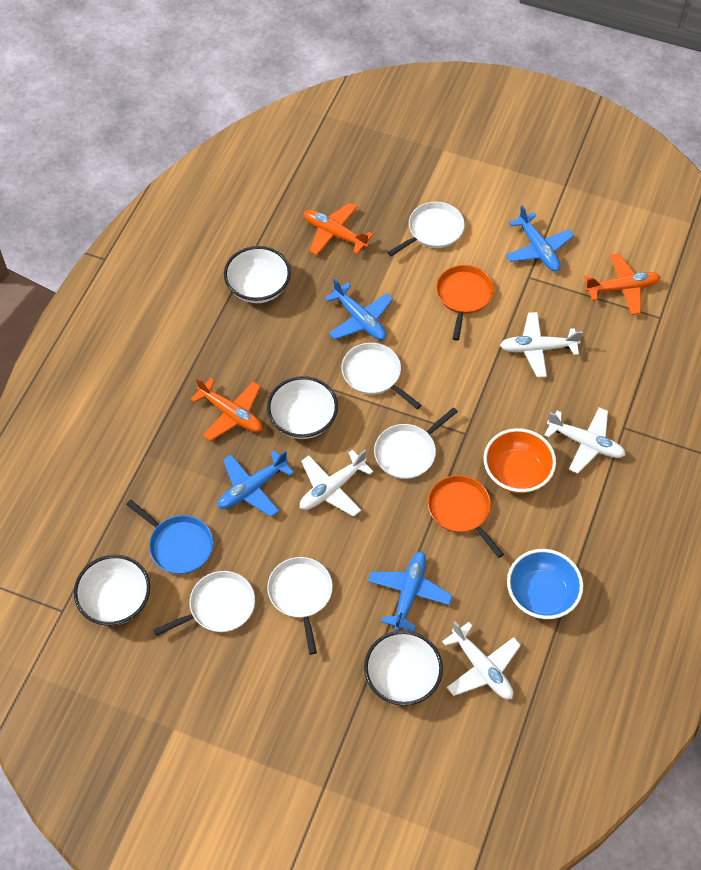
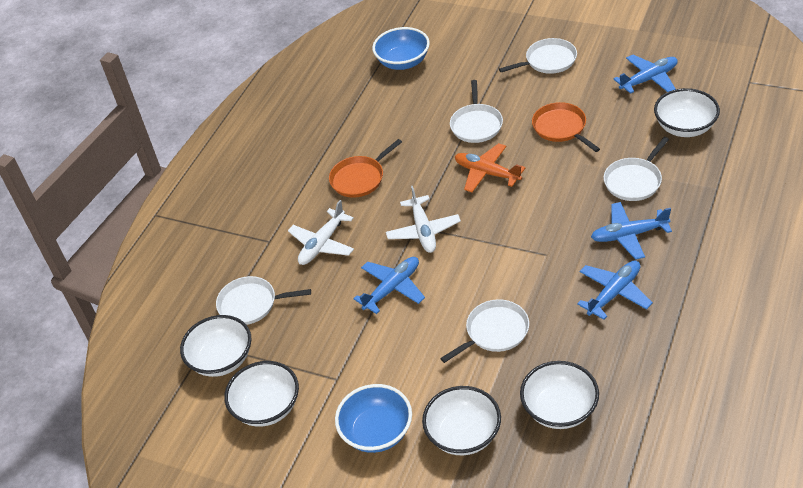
blue bowl: [507,549,583,619] = 1 -> [335,384,412,453] [372,27,430,70] = 2
blue pan: [126,500,213,574] = 1 -> none = 0
orange bowl: [484,428,556,493] = 1 -> none = 0
orange plane: [190,378,262,441] [304,203,373,255] [584,253,661,315] = 3 -> [455,143,526,192] = 1
white bowl: [74,555,150,625] [224,246,291,303] [267,376,338,439] [364,630,443,706] = 4 -> [180,315,251,377] [224,361,299,427] [422,386,501,455] [520,361,599,429] [654,88,720,137] = 5
white plane: [300,450,374,517] [442,621,521,699] [500,312,583,377] [544,407,626,474] = 4 -> [288,200,354,265] [386,186,461,253] = 2

